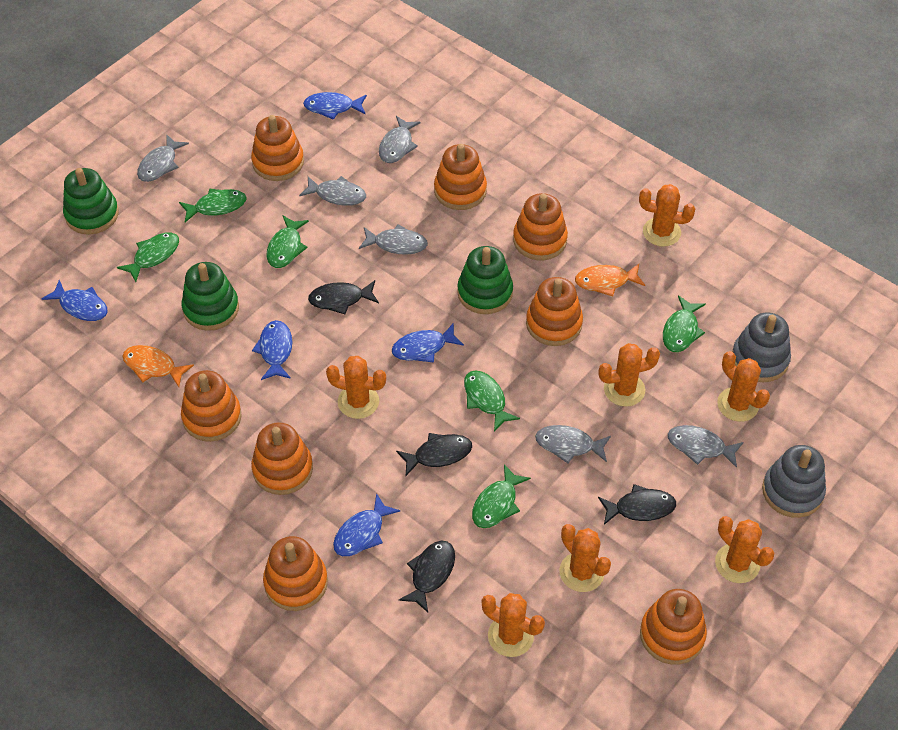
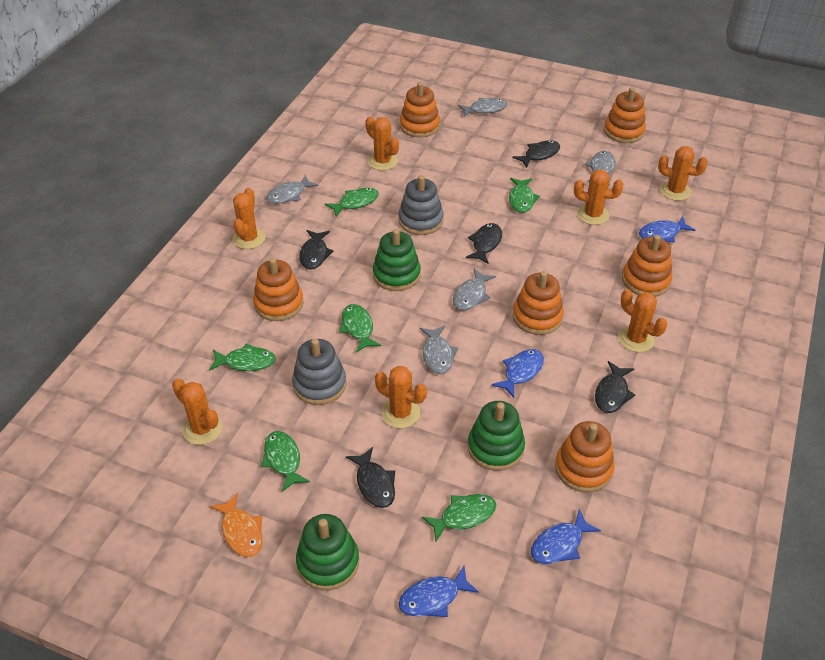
black fish: [308,280,379,314] [396,433,472,476] [399,540,455,613] [598,484,676,525] = 4 -> [299,230,334,269] [346,447,395,508] [466,223,502,264] [512,140,560,168] [595,361,635,413] = 5
blue fish: [42,280,108,321] [252,320,292,380] [303,92,367,120] [333,493,400,556] [392,323,464,363] = 5 -> [399,566,479,617] [491,349,544,398] [531,509,601,564] [639,217,696,242] = 4
grey fish: [137,134,189,182] [299,176,366,206] [359,224,428,255] [379,116,421,163] [535,425,611,463] [668,425,744,468] = 6 -> [266,175,319,204] [420,325,458,374] [453,269,496,311] [458,98,507,117] [585,151,616,185] = 5
orange fish: [123,345,194,387] [575,264,645,296] = 2 -> [210,493,263,557] = 1
orange stacking toy: [181,370,242,442] [251,115,304,181] [251,422,313,495] [263,536,328,611] [434,144,487,210] [513,193,568,260] [526,277,583,346] [640,589,707,665] = 8 -> [253,258,304,321] [400,82,440,138] [513,271,564,335] [555,421,615,492] [604,88,646,143] [622,235,672,297] = 6

